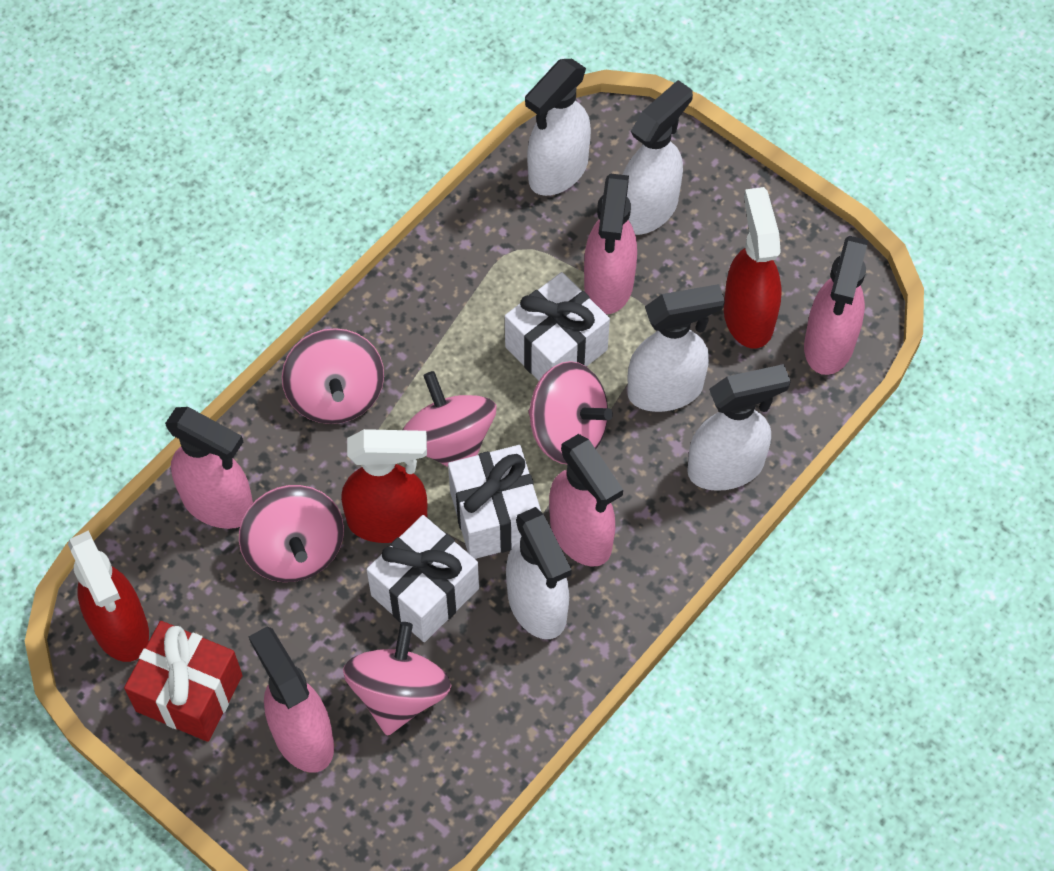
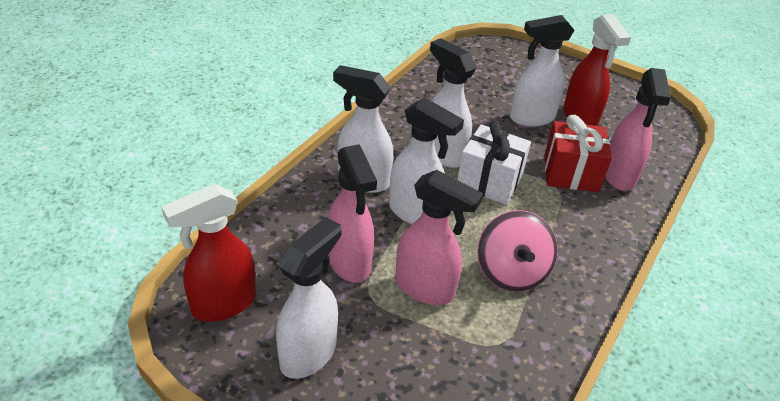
pink spinning top: [239,485,344,582] [282,328,384,424] [343,622,451,736] [402,371,496,467] [528,361,613,464] = 5 -> [477,210,558,292] = 1
pink spray bottle: [165,407,253,529] [249,626,334,773] [549,434,623,567] [584,174,637,314] [804,236,868,375] = 5 -> [328,144,377,283] [395,170,483,305] [605,68,671,191] = 3
red spray bottle: [68,530,149,662] [341,429,427,543] [724,187,781,349] = 3 -> [162,184,256,322] [563,14,631,126] = 2
white gift: [366,515,479,642] [448,445,541,559] [505,272,610,381] = 3 -> [457,121,531,205] = 1

